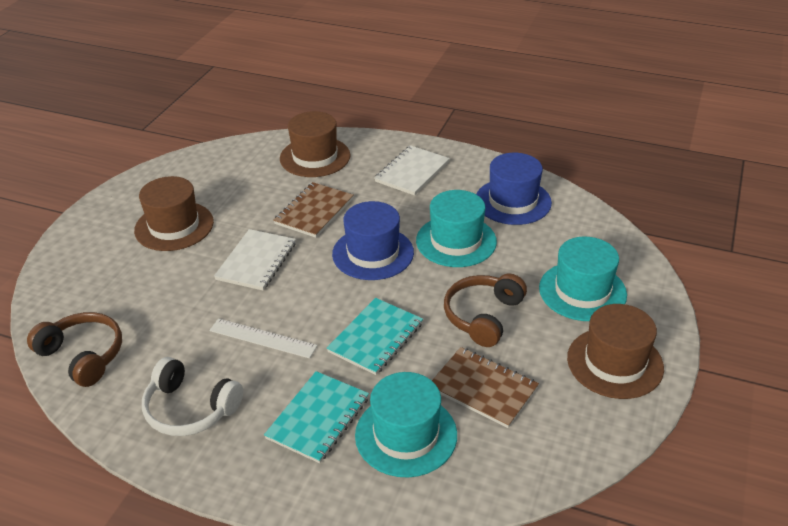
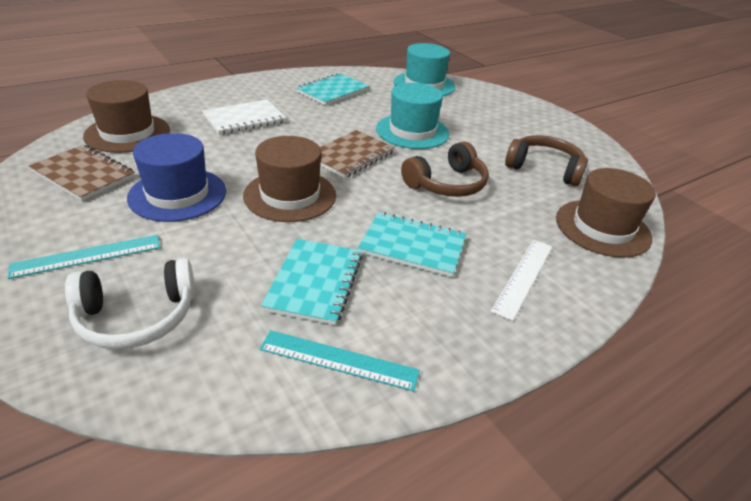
blue hat: [332,201,414,280] [476,153,552,225] = 2 -> [127,133,226,222] = 1
turquoise hat: [355,372,457,477] [416,190,497,267] [539,237,627,321] = 3 -> [376,83,450,149] [394,43,455,96] = 2
turquoise notebook: [264,371,369,463] [327,298,423,375] = 2 -> [261,239,362,325] [296,73,369,106] [358,212,466,277] = 3
turquoise ruler: none = 0 -> [8,235,161,279] [260,330,420,392] = 2
white notebook: [214,229,296,291] [374,145,450,196] = 2 -> [202,99,286,135] = 1

